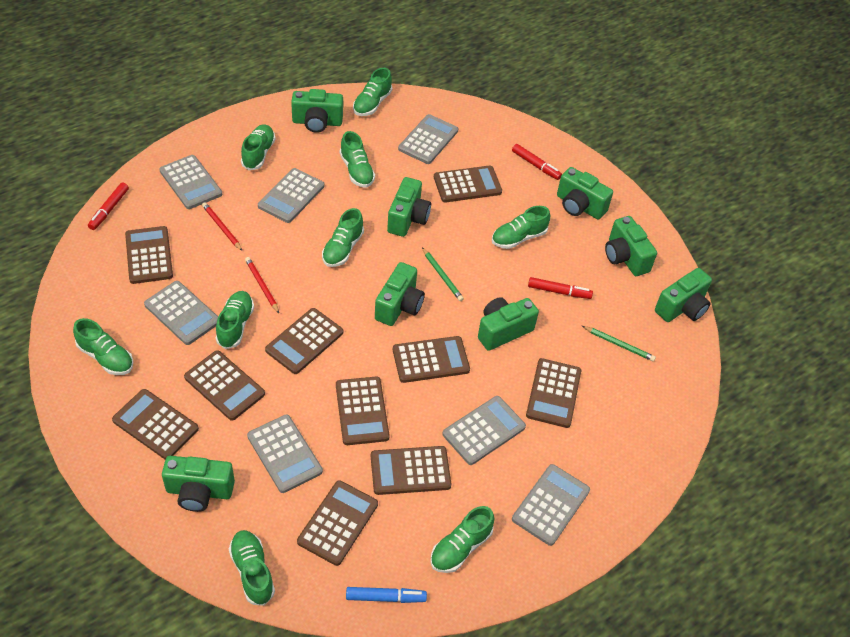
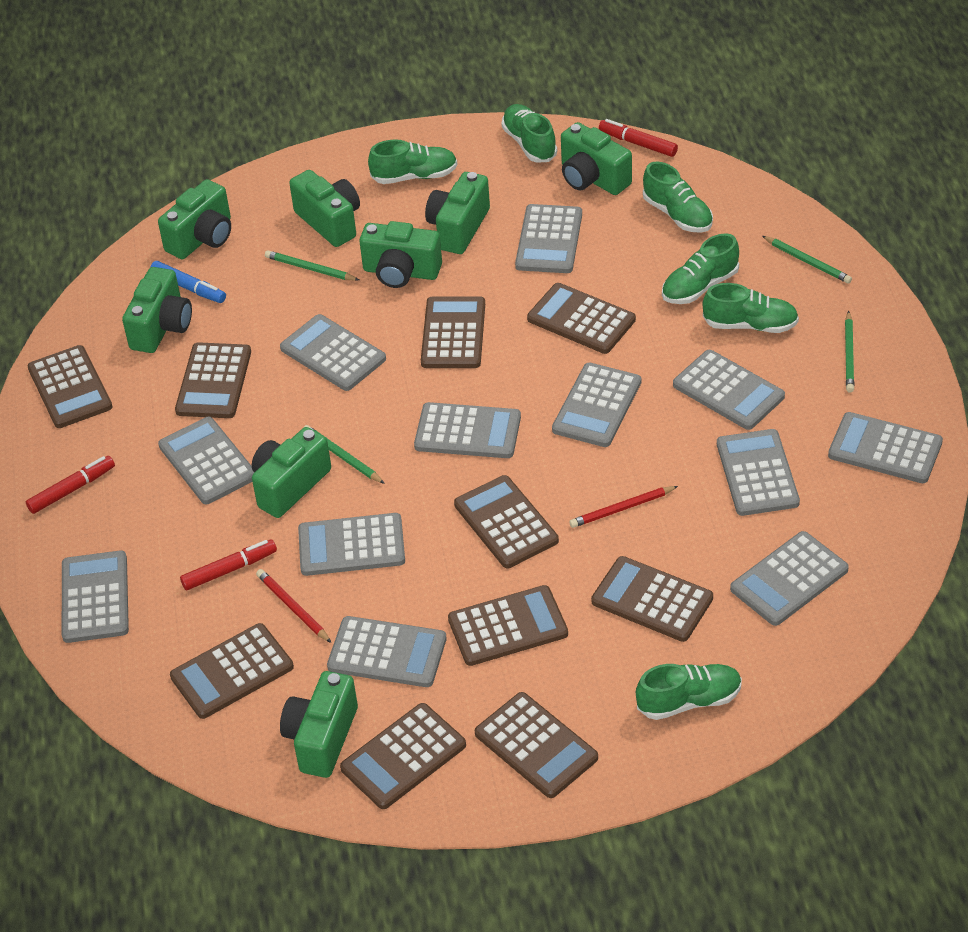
green pencil: [422,247,464,301] [582,326,656,361] = 2 -> [265,250,359,281] [303,425,385,484] [762,236,852,284] [845,311,854,393] = 4
green shoe: [73,318,133,375] [216,291,254,349] [229,530,275,606] [241,124,276,170] [322,208,364,267] [340,131,375,188] [353,68,392,116] [430,506,494,573] [492,206,550,249] = 9 -> [368,139,457,184] [501,104,557,163] [636,664,742,720] [643,162,713,233] [662,233,739,304] [703,283,799,333] = 6
grey calculator: [144,281,218,345] [159,155,222,209] [247,415,323,493] [258,168,324,223] [398,114,458,164] [442,396,526,465] [512,464,590,546] = 7 -> [62,550,129,643] [158,417,254,504] [280,314,386,391] [298,513,405,576] [327,616,447,687] [414,402,521,458] [515,204,582,273] [552,363,641,447] [673,350,785,430] [717,429,800,516] [730,531,849,626] [828,412,943,483] = 12

